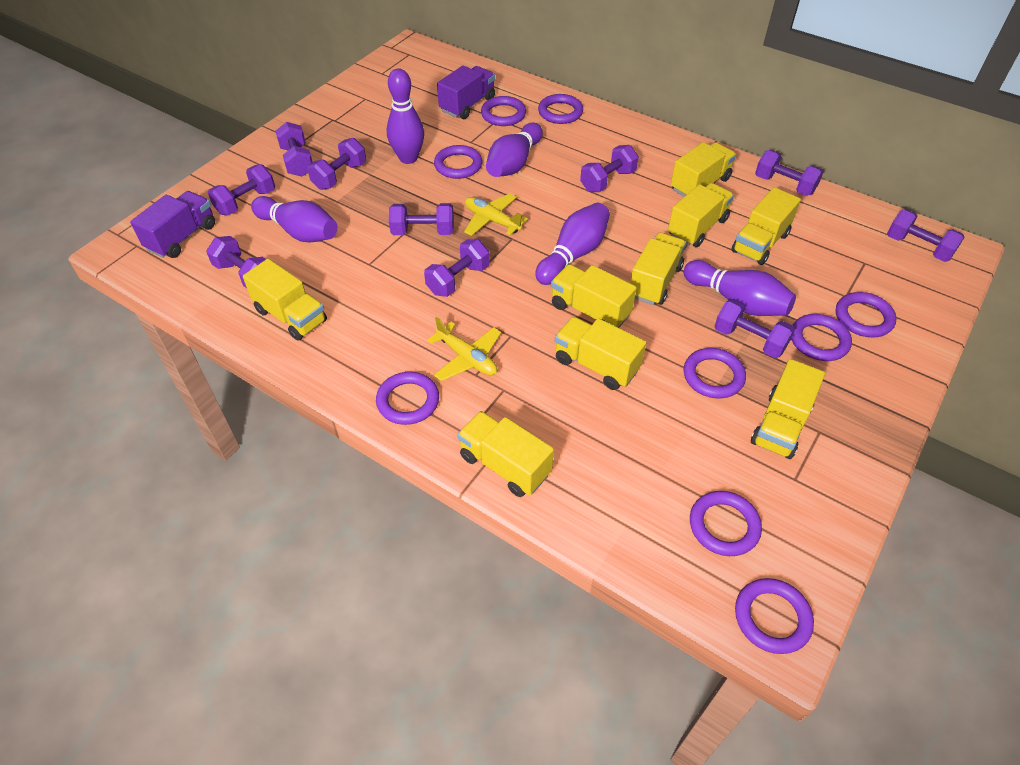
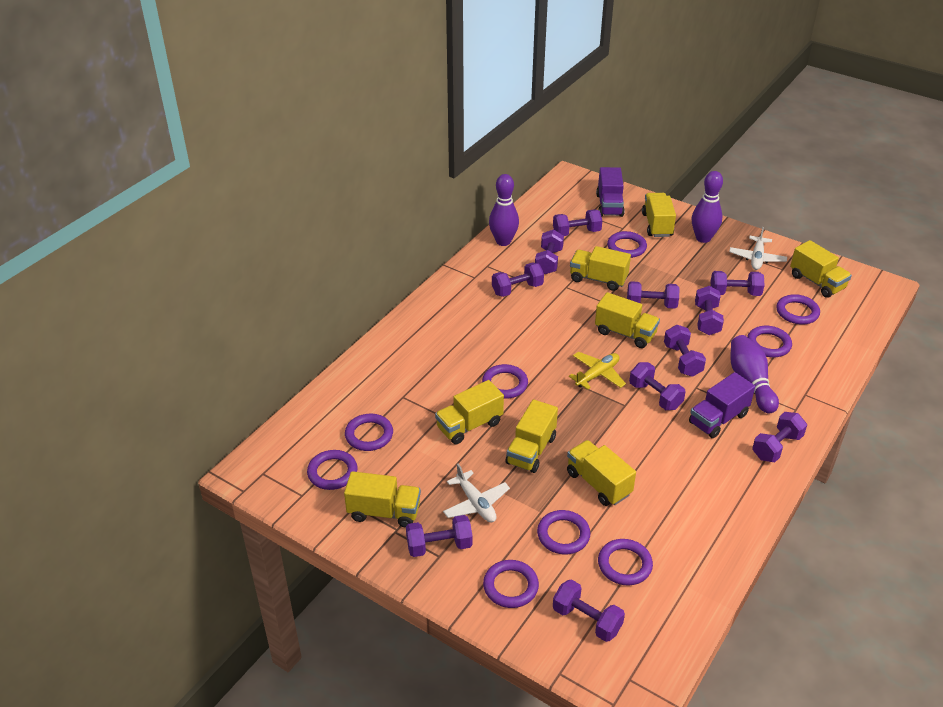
purple bowling pin: [251,196,338,242] [387,68,424,164] [486,122,543,177] [535,203,610,285] [683,260,796,316] = 5 -> [489,174,519,246] [692,171,723,243] [731,335,779,413] = 3
purple dumbbell: [206,236,266,288] [208,164,275,215] [276,122,312,177] [307,138,366,190] [389,203,454,235] [424,239,490,297] [580,145,639,192] [714,299,795,358] [755,150,823,196] [887,209,964,262] = 10 -> [406,515,473,557] [492,262,544,297] [535,229,564,274] [553,209,602,236] [553,579,625,642] [627,281,679,309] [629,362,686,410] [664,325,706,377] [695,286,724,335] [711,271,765,296] [752,412,807,462] = 11
white plane: none = 0 -> [443,464,510,522] [729,227,787,270] = 2
yellow plane: [427,316,501,381] [464,193,528,236] = 2 -> [569,352,626,390] = 1
yellow truck: [243,259,327,341] [458,411,554,497] [551,264,637,328] [555,317,646,390] [630,233,686,305] [668,183,734,247] [671,142,736,197] [731,187,801,265] [751,359,825,459] = 9 -> [344,471,421,528] [435,380,504,444] [506,399,558,473] [567,440,636,506] [570,246,631,291] [595,292,660,348] [642,193,676,237] [790,240,852,298] = 8

